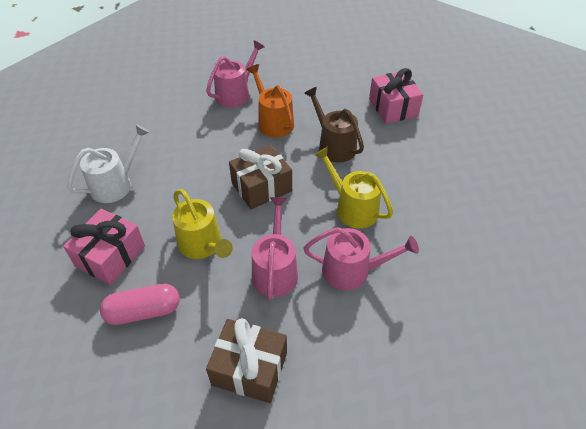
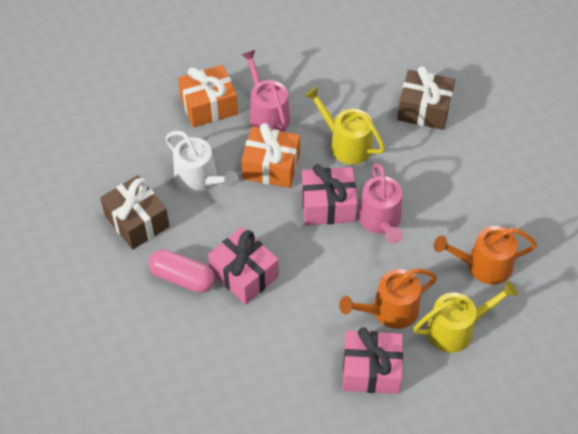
brown watering can: [304,87,364,162] = 1 -> none = 0
orange gift: none = 0 -> [178,65,238,127] [241,123,300,188] = 2
orange watering can: [247,64,294,137] = 1 -> [339,269,437,329] [434,226,537,285] = 2
pink gift: [63,209,145,285] [369,68,423,124] = 2 -> [208,227,279,304] [301,164,358,225] [343,327,403,394] = 3
pink watering can: [206,40,265,108] [252,197,298,300] [303,227,419,290] = 3 -> [241,50,290,132] [358,163,403,244] = 2

